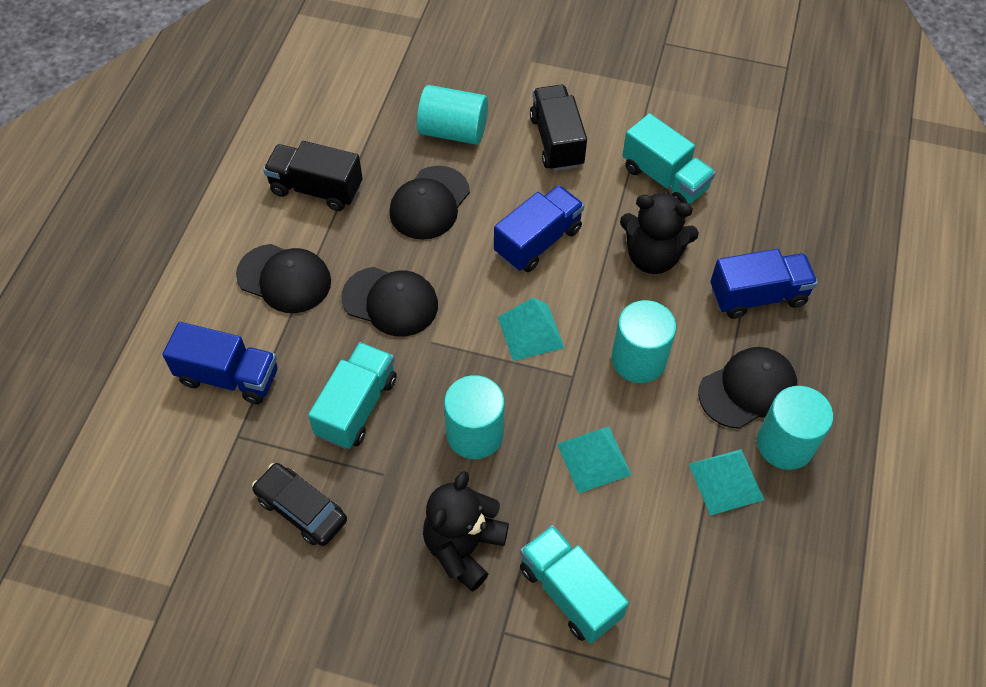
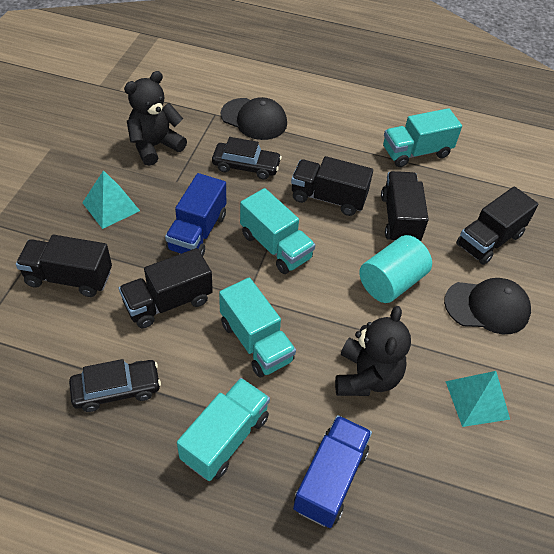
black cap: [236,244,331,313] [341,267,438,337] [389,166,470,240] [698,347,797,429] = 4 -> [221,97,287,140] [444,278,531,334] = 2
black car: [252,463,347,546] = 1 -> [69,359,161,412] [212,137,282,180] = 2
black truck: [263,141,363,211] [530,84,587,171] = 2 -> [16,235,112,297] [119,248,213,328] [291,156,373,216] [381,171,429,241] [456,186,539,265] = 5
blue truck: [162,322,278,404] [494,185,584,272] [710,249,818,319] = 3 -> [165,173,226,256] [293,415,372,528] = 2
turquoise cylinder: [417,85,488,145] [444,375,505,459] [612,300,676,383] [757,386,833,470] = 4 -> [359,235,432,303] = 1
turquoise pyramid: [498,298,565,361] [557,427,632,493] [689,449,764,516] = 3 -> [82,170,140,229] [445,371,510,427] = 2
turquoise truck: [308,342,397,449] [520,525,629,644] [623,113,716,204] = 3 -> [177,378,270,481] [219,278,296,377] [240,188,315,274] [383,108,462,167] = 4

